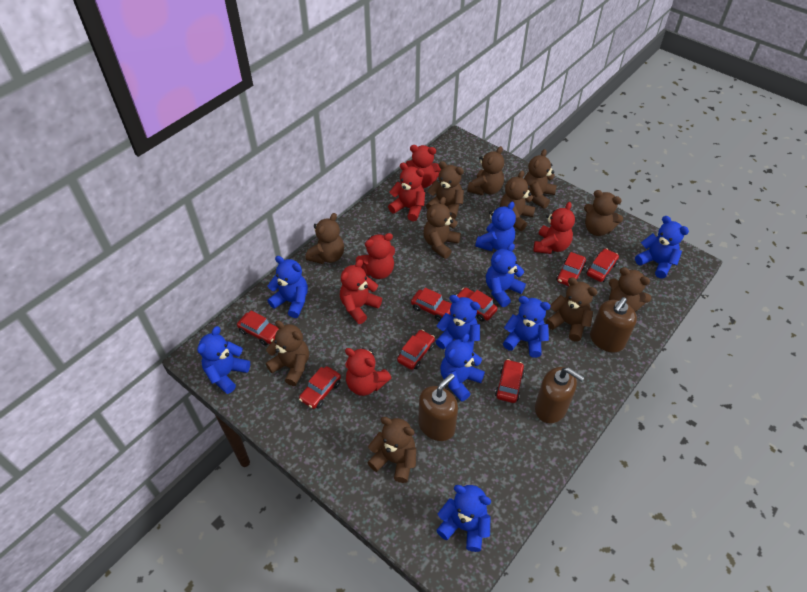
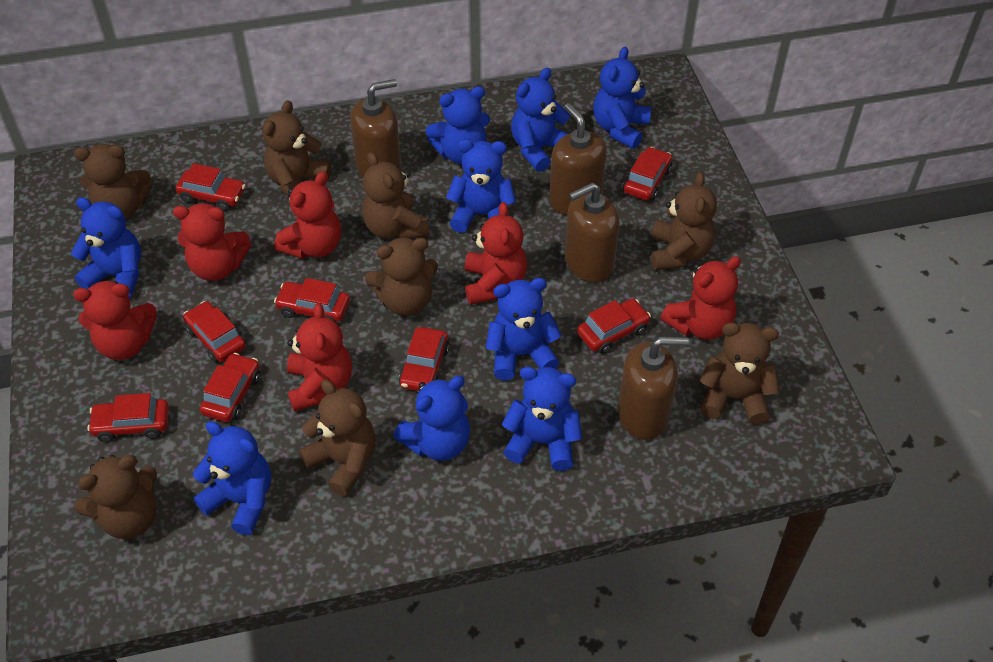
brown soap dispenser: [418,373,458,441] [535,367,584,423] [590,297,637,352] = 3 -> [350,79,401,177] [549,103,607,215] [565,183,620,283] [618,337,689,440] = 4
brown teddy bear: [266,320,309,386] [306,213,344,264] [367,417,416,483] [423,197,461,259] [426,161,464,219] [467,146,504,195] [500,170,535,231] [524,149,557,209] [546,277,598,342] [584,190,623,236] [609,267,651,312] = 11 -> [74,144,152,219] [75,455,157,539] [262,100,331,196] [299,380,376,496] [362,152,429,239] [365,237,438,316] [651,172,717,271] [699,322,780,425] = 8

